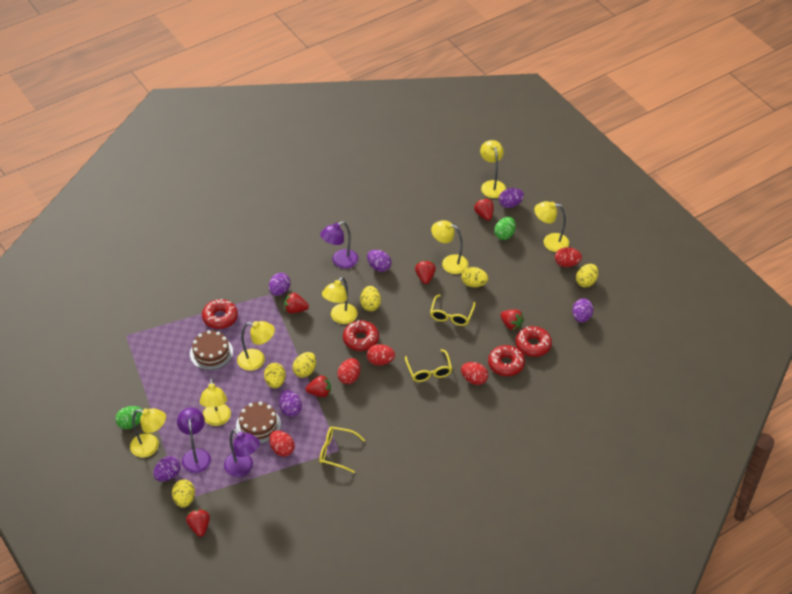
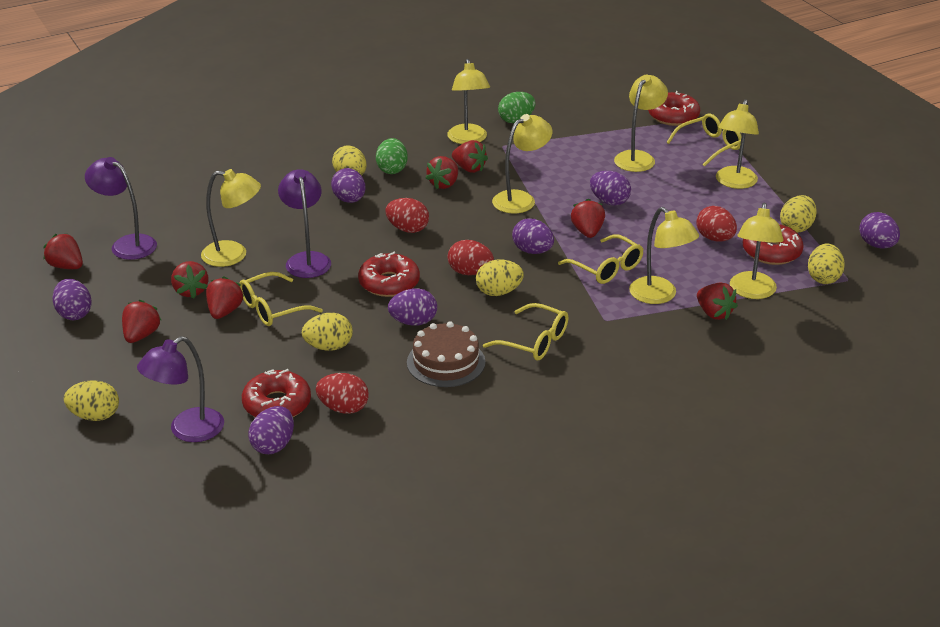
brown cake: [190,330,233,370] [236,402,281,444] = 2 -> [407,321,485,387] = 1
purple egg: [153,456,181,482] [269,273,291,296] [279,390,302,417] [367,250,391,272] [499,188,524,208] [572,299,594,323] = 6 -> [52,279,92,320] [248,406,294,454] [331,168,365,203] [388,288,437,326] [512,218,554,254] [590,171,631,206] [859,212,900,249] = 7
red egg: [269,431,295,457] [337,358,360,384] [367,344,395,366] [461,362,488,385] [555,247,582,267] = 5 -> [316,373,369,414] [385,198,429,233] [448,240,494,275] [696,206,737,242] = 4
red strawberry: [186,509,210,537] [284,292,309,314] [305,375,331,397] [415,260,436,284] [474,198,493,221] [500,309,524,330] = 6 -> [43,233,83,269] [122,300,162,343] [171,261,208,299] [206,276,244,319] [426,156,458,189] [452,140,488,173] [571,198,605,238] [697,283,738,320] = 8
yellow glasses: [319,427,365,473] [405,349,452,382] [430,294,475,326] = 3 -> [239,272,323,326] [483,303,568,361] [558,234,643,284] [666,114,741,167] = 4

